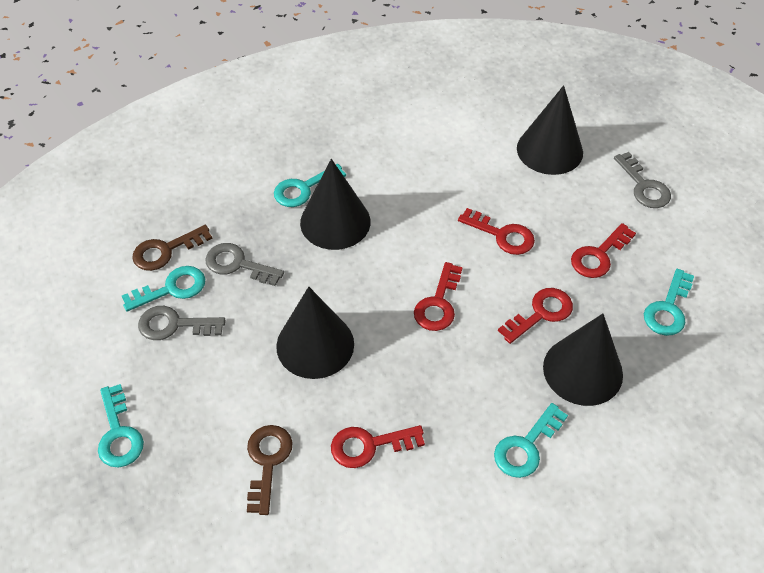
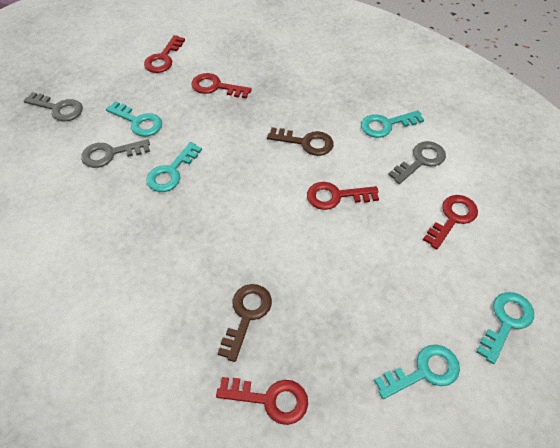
black cone: [276,287,354,379] [300,159,371,250] [517,85,583,175] [543,314,623,406] = 4 -> none = 0

